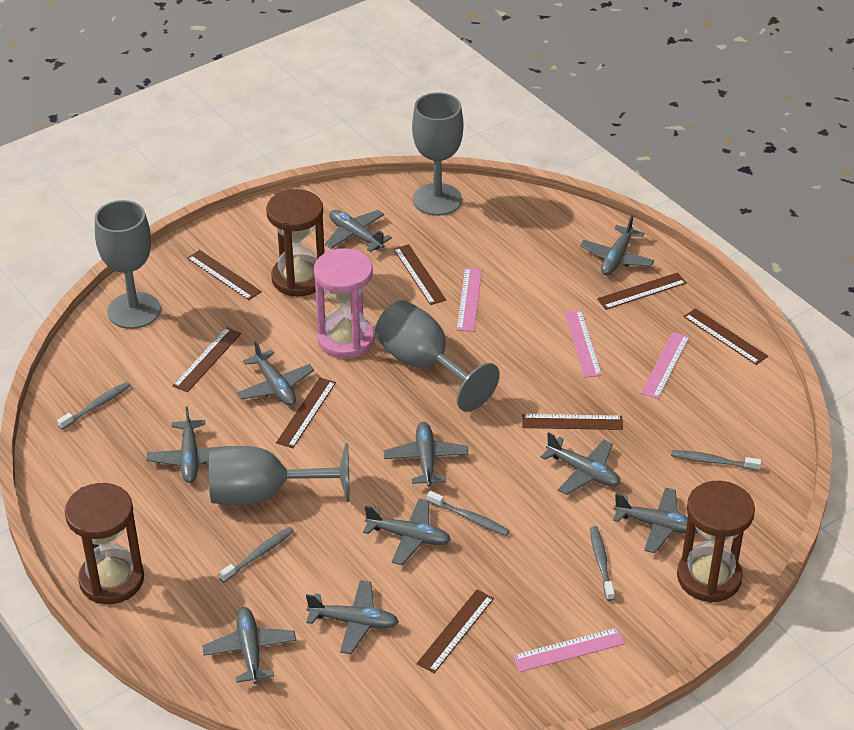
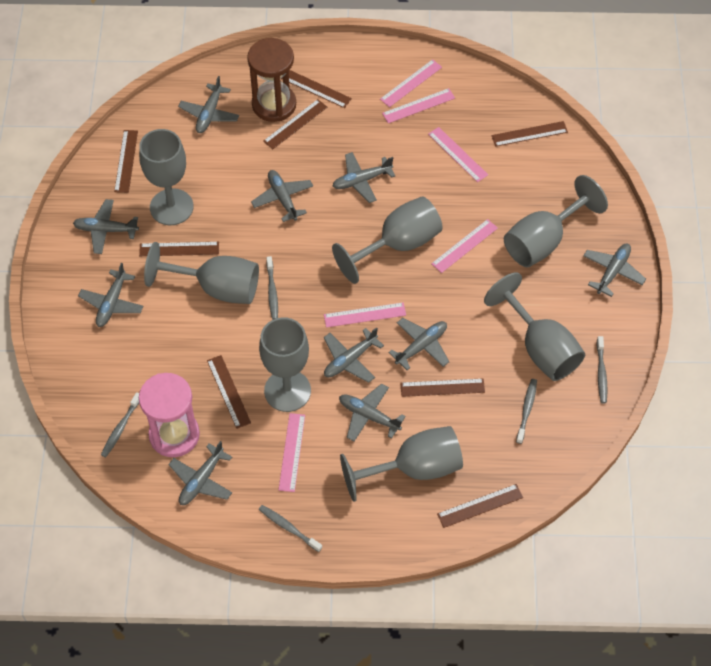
brown hourglass: [65,483,144,604] [266,189,325,297] [677,481,755,603] = 3 -> [247,38,296,122] = 1
grey goblet: [95,200,161,329] [209,443,350,505] [375,300,500,412] [412,92,463,216] = 4 -> [139,129,194,225] [144,242,259,304] [259,317,311,412] [332,197,443,284] [340,426,463,502] [484,272,585,381] [504,175,608,267] = 7
pink ruler: [457,268,482,332] [513,628,625,672] [564,310,602,378] [641,332,690,399] = 4 -> [279,413,305,492] [324,302,406,328] [380,59,442,107] [382,88,455,123] [428,127,488,182] [431,219,498,273] = 6

